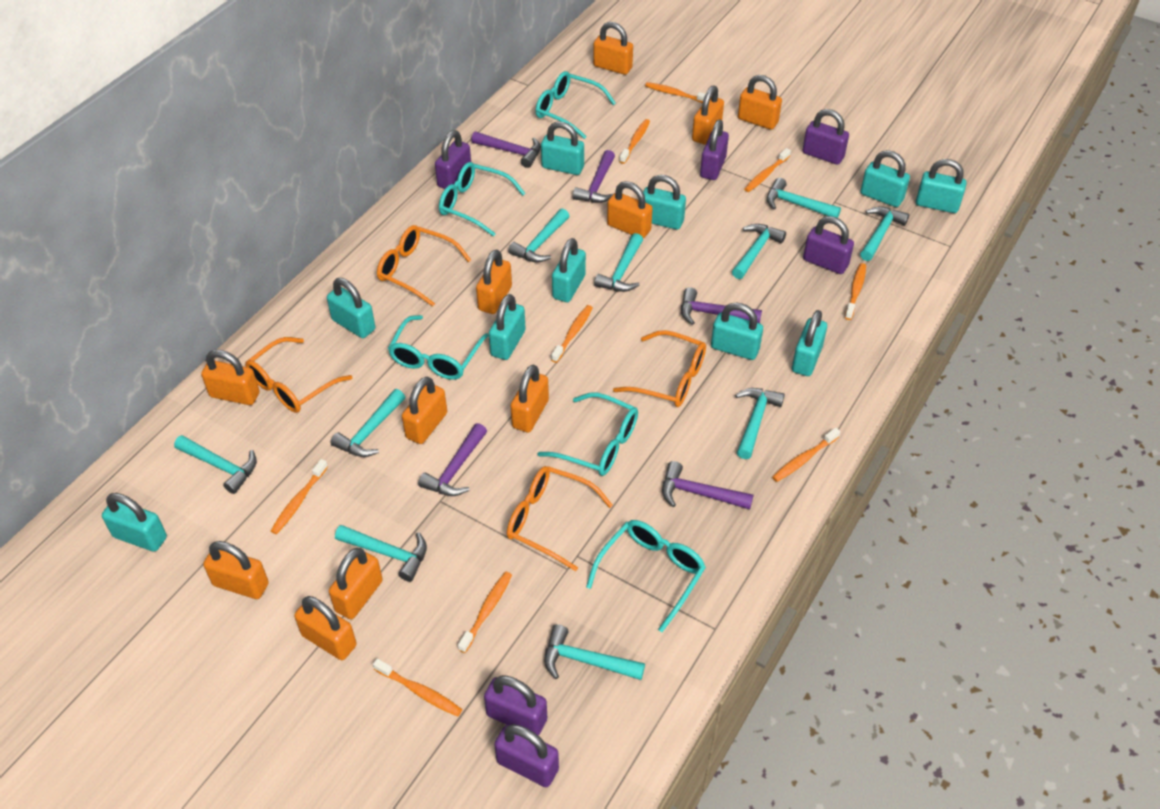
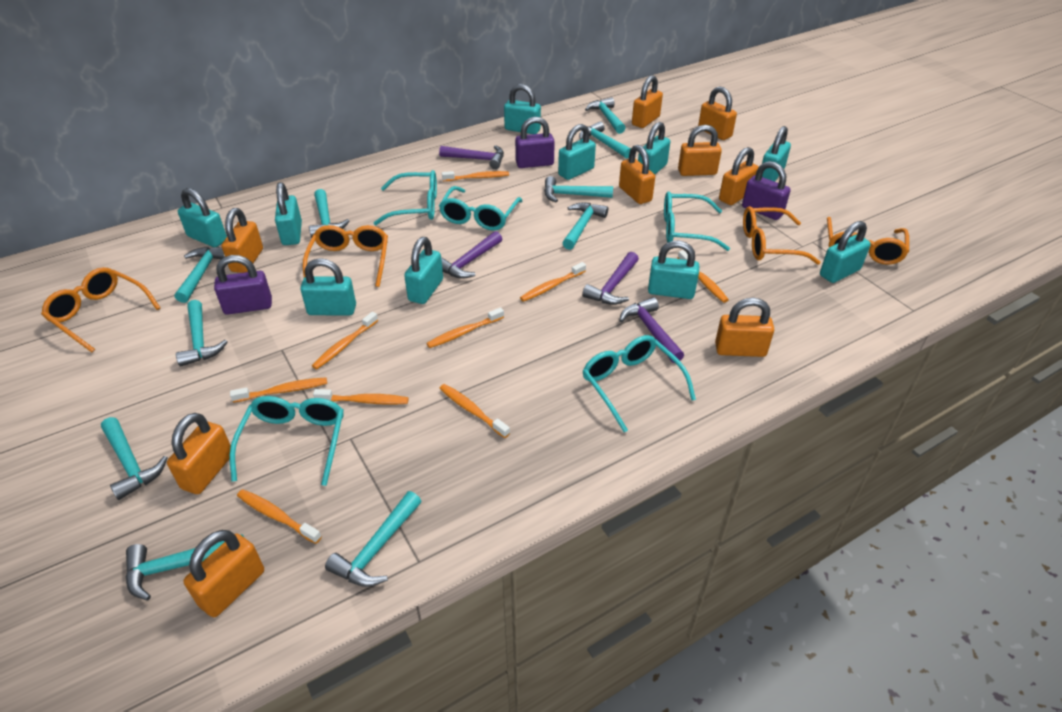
orange padlock: [201,350,260,405] [203,541,269,599] [294,596,357,660] [329,548,383,619] [402,377,447,444] [476,249,512,314] [511,365,549,433] [593,22,633,75] [607,181,653,238] [692,86,724,145] [738,75,782,130] = 11 -> [167,413,231,494] [183,530,264,617] [222,208,263,273] [619,145,655,204] [632,75,663,128] [678,125,722,176] [698,86,737,140] [715,298,774,357] [719,147,758,205] = 9
purple hammer: [418,423,487,496] [471,132,541,168] [573,150,615,203] [662,461,753,510] [681,287,762,325] = 5 -> [439,145,504,169] [441,231,502,279] [582,252,639,305] [619,297,684,363] = 4
purple padlock: [435,130,471,189] [484,675,547,735] [494,724,559,787] [700,119,729,180] [802,109,849,165] [803,216,854,274] = 6 -> [214,255,272,315] [515,117,555,168] [742,161,791,220] = 3

